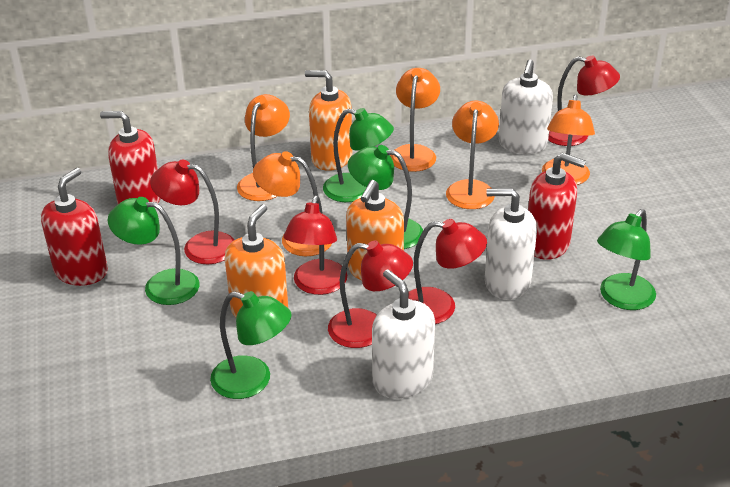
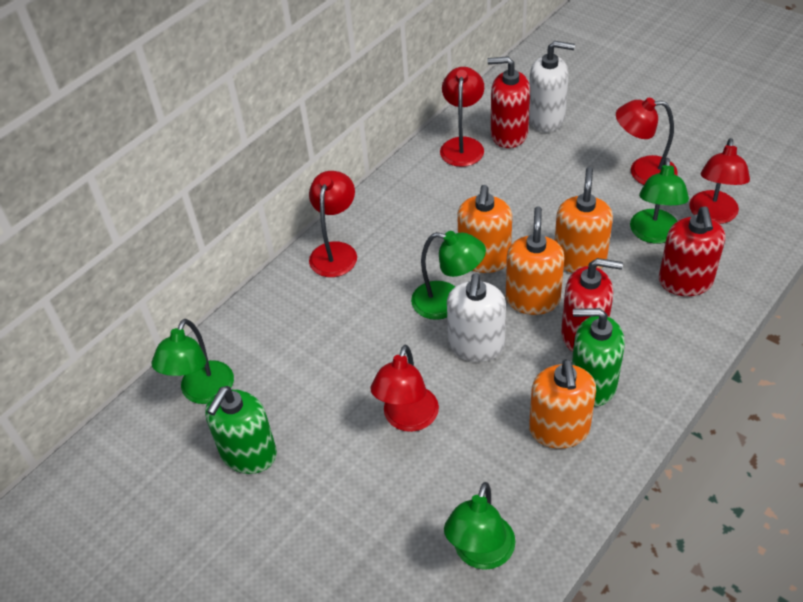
green lamp: [108,197,200,305] [210,291,291,399] [323,108,394,202] [348,145,423,249] [597,209,656,310] = 5 -> [151,319,234,404] [411,231,486,320] [444,482,516,570] [630,157,689,244] = 4
green soap dispenser: none = 0 -> [205,386,277,474] [572,308,625,407] = 2
orange lamp: [237,94,290,201] [253,151,332,256] [390,68,440,172] [446,101,499,209] [542,94,595,185] = 5 -> none = 0
orange soap dispenser: [225,204,288,318] [305,70,352,171] [346,180,404,281] = 3 -> [457,185,512,273] [506,206,565,315] [529,359,596,449] [555,167,613,273] = 4
white soap dispenser: [372,269,435,399] [485,188,537,300] [499,59,553,154] = 3 -> [447,273,506,362] [529,41,575,132] = 2

